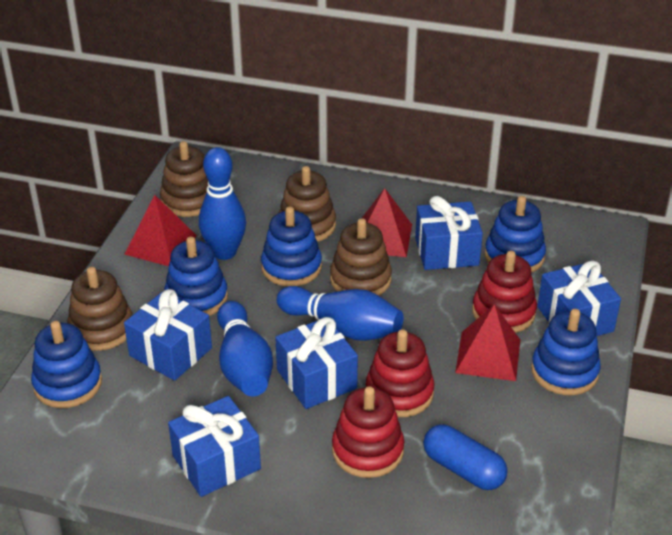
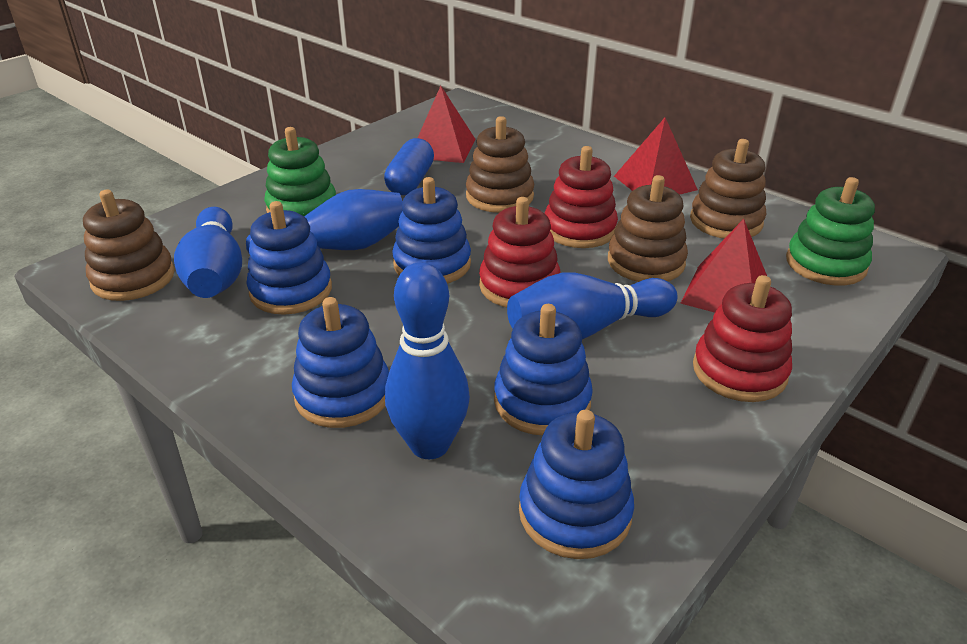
blue bowling pin: [199,147,246,260] [217,301,273,396] [277,286,403,340] = 3 -> [174,207,242,298] [246,189,403,253] [385,262,470,459] [507,272,678,339] = 4
blue gift: [124,289,212,381] [168,396,261,497] [275,317,358,409] [415,196,483,270] [537,260,621,336] = 5 -> none = 0
green stacking toy: none = 0 -> [264,127,336,216] [786,177,875,285] = 2

